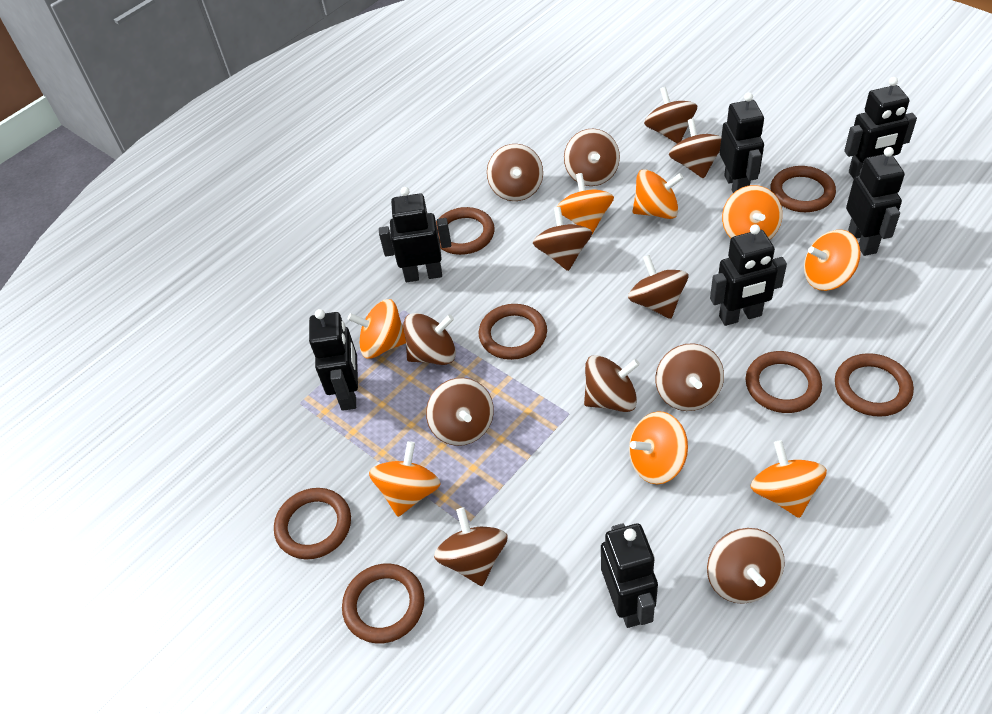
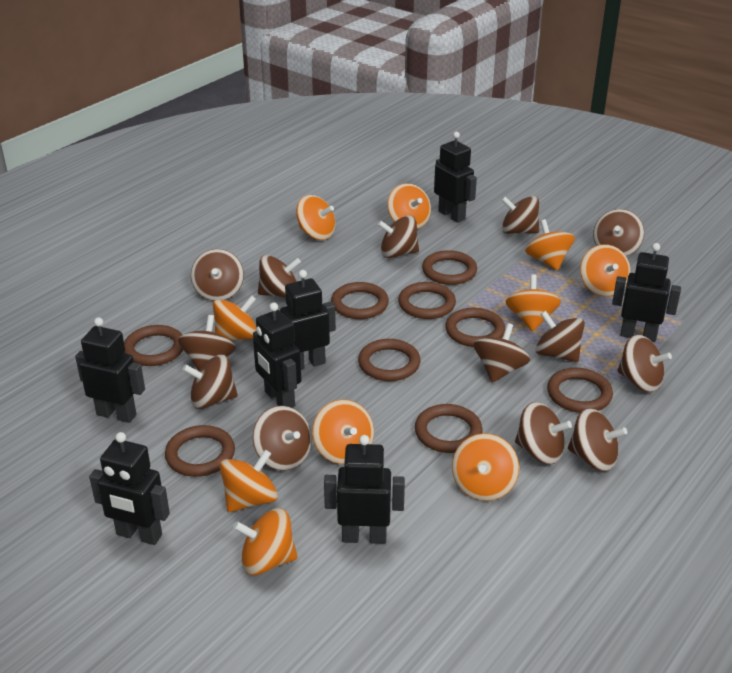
brown ring: [274,488,351,559] [342,563,425,644] [436,207,495,255] [479,304,547,360] [745,351,822,413] [771,166,836,212] [835,353,914,417] = 7 -> [124,325,183,366] [165,425,235,477] [331,282,389,319] [358,339,421,381] [398,282,456,319] [415,404,483,453] [422,250,477,285] [445,308,505,347] [547,368,613,413] = 9
brown spinning top: [403,313,456,365] [426,378,494,446] [434,507,508,586] [487,144,543,201] [533,207,592,271] [564,129,620,186] [584,355,640,412] [628,255,688,319] [644,87,698,144] [656,343,724,411] [669,118,721,179] [707,528,785,604] = 12 -> [178,315,236,371] [182,355,238,409] [191,249,244,301] [253,406,312,471] [258,255,301,298] [378,215,419,258] [474,323,530,383] [501,196,539,234] [515,402,572,465] [536,311,585,362] [568,408,627,472] [593,209,644,256] [617,335,672,392] = 13
orange spinning top: [348,299,406,358] [369,441,440,517] [557,173,614,234] [629,411,688,484] [633,169,683,219] [722,185,782,240] [751,440,827,518] [804,230,861,291] = 8 -> [213,295,256,341] [220,450,278,512] [233,508,297,575] [296,195,336,240] [312,399,374,464] [388,183,431,229] [452,433,519,501] [506,274,561,332] [525,219,575,271] [580,244,631,296] = 10

